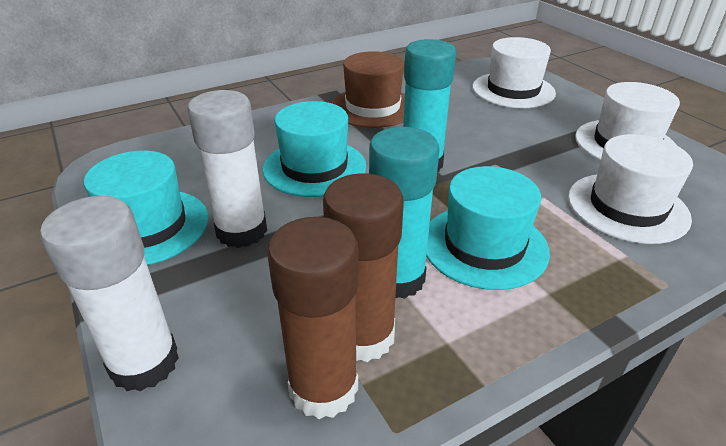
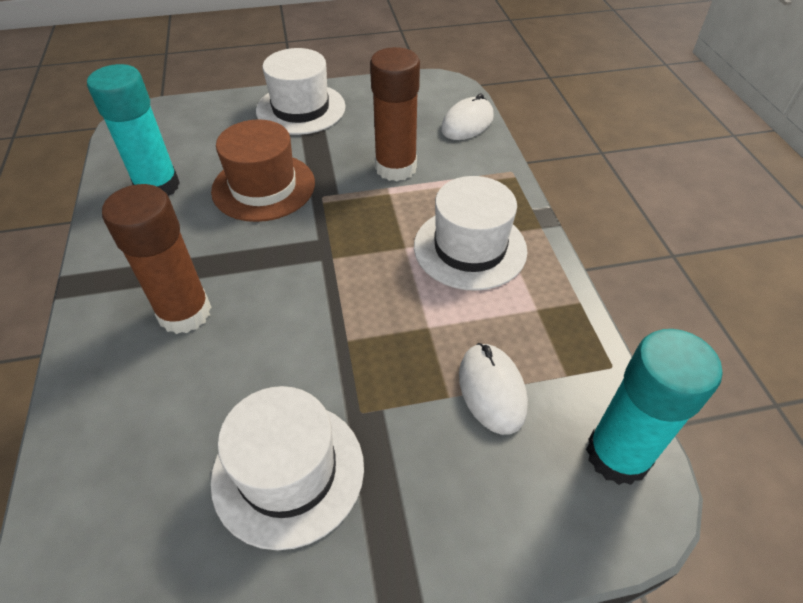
turquoise hat: [84,150,208,265] [263,101,366,197] [426,166,550,290] = 3 -> none = 0
white glue stick: [40,196,179,391] [187,90,267,248] = 2 -> none = 0
white mouse: none = 0 -> [441,93,494,140] [459,343,528,435] = 2

